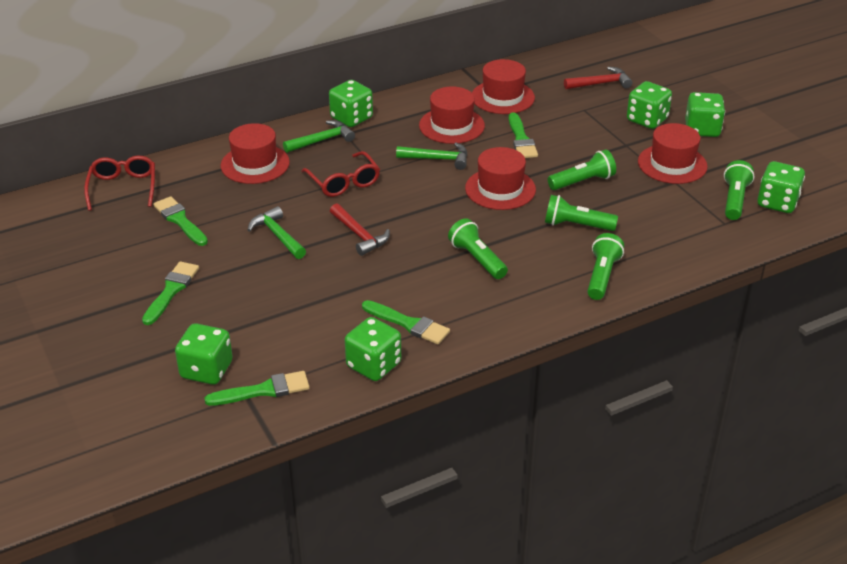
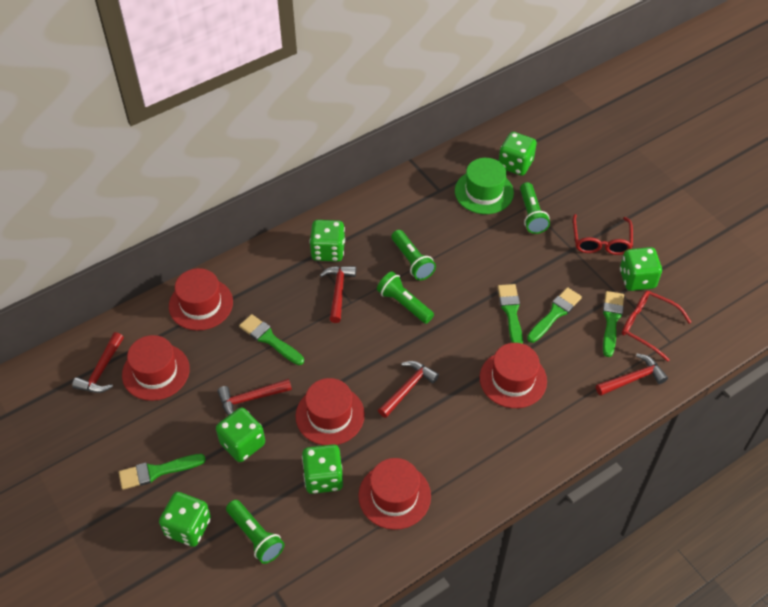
green flashlight: [448,218,508,279] [545,195,618,231] [548,150,616,190] [587,233,624,300] [724,160,754,220] = 5 -> [226,500,284,564] [377,271,434,324] [391,230,436,280] [520,182,550,234] = 4
green hammer: [248,206,306,259] [283,120,355,153] [396,142,467,170] = 3 -> none = 0
green hat: none = 0 -> [455,158,514,214] = 1
red hammer: [330,203,390,256] [564,67,632,89] = 2 -> [72,332,124,393] [217,379,292,415] [320,266,356,323] [378,361,439,418] [596,354,668,396] = 5

